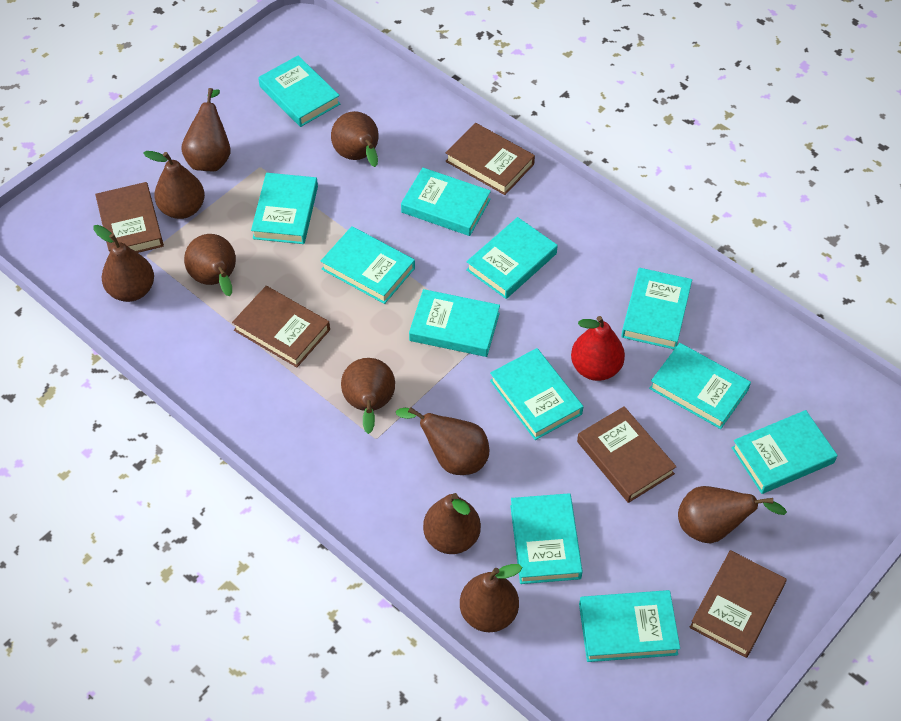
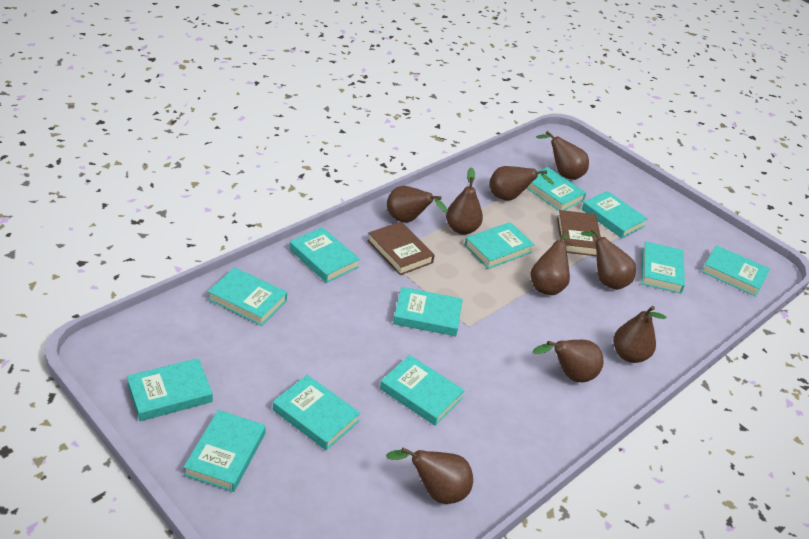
brown book: [95,182,164,253] [232,286,330,367] [446,123,535,195] [577,406,677,503] [689,550,787,658] = 5 -> [367,222,435,275] [557,210,601,256] = 2
brown pear: [93,225,154,302] [143,151,205,219] [181,88,230,172] [184,234,236,296] [331,111,379,167] [341,358,395,434] [396,407,489,475] [423,493,481,554] [460,564,522,632] [678,486,787,543] = 10 -> [386,448,473,504] [387,186,448,223] [446,167,483,235] [489,166,554,200] [531,231,570,295] [533,340,603,382] [536,131,589,180] [581,228,636,290] [613,306,666,363] = 9
red pear: [571,316,625,381] = 1 -> none = 0

